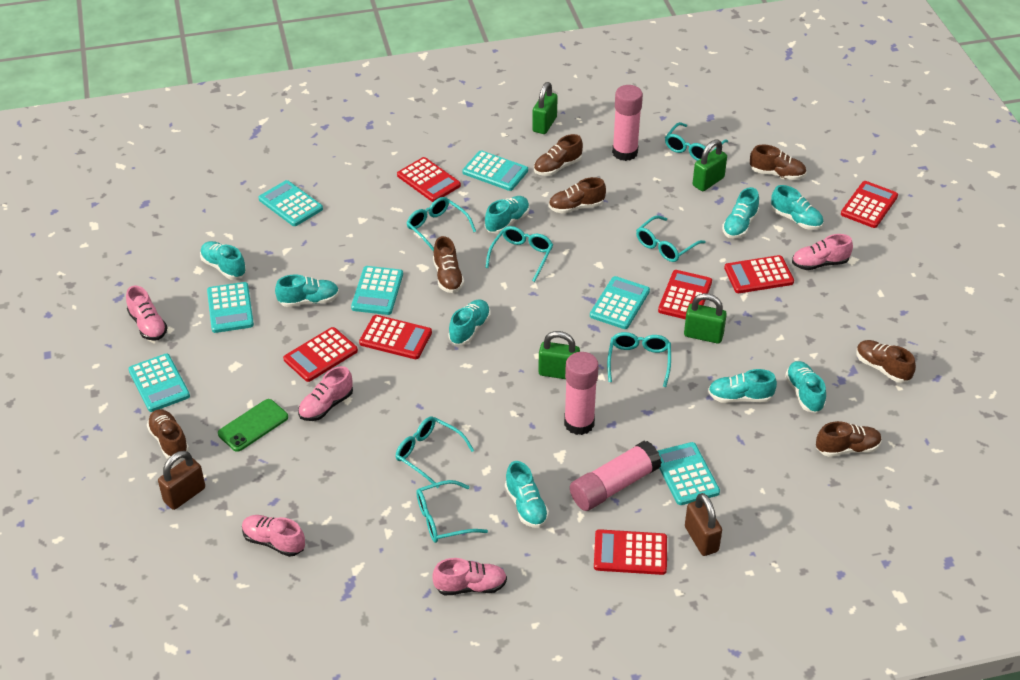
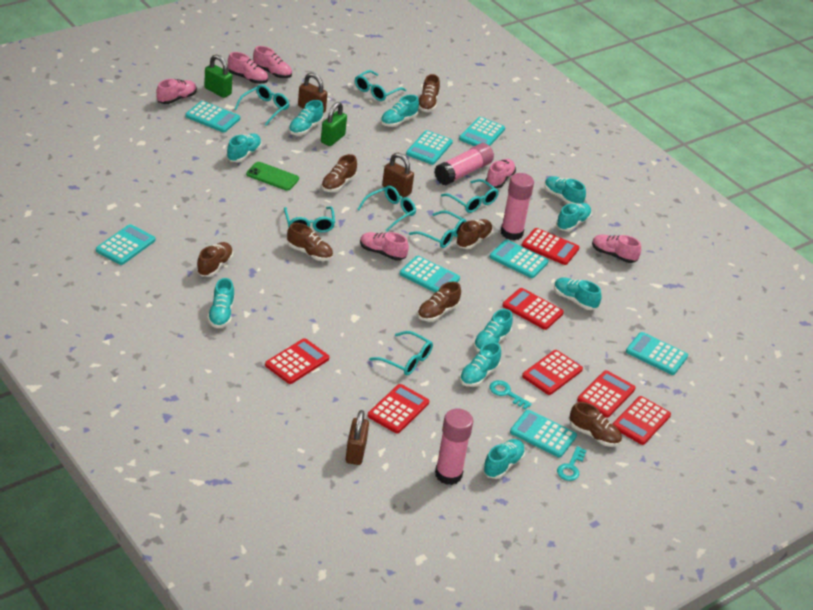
brown padlock: [158,451,205,510] [685,493,722,556] = 2 -> [298,73,328,113] [346,410,369,465] [382,153,414,198] = 3
green padlock: [532,82,558,134] [538,331,580,379] [684,293,727,344] [693,139,727,191] = 4 -> [204,54,232,98] [321,102,347,146] = 2
pink shoe: [126,286,167,341] [242,515,305,557] [298,366,353,421] [432,558,507,595] [792,234,853,270] = 5 -> [156,79,197,104] [228,52,268,84] [253,46,292,78] [360,232,409,261] [485,159,516,188] [592,235,641,263] = 6
turquoise calculator: [128,354,190,412] [207,282,254,333] [259,180,323,226] [351,266,403,315] [463,150,528,191] [590,276,650,329] [658,442,720,505] = 7 -> [96,224,155,265] [185,101,240,132] [400,256,460,293] [406,130,453,165] [459,117,505,146] [489,240,549,278] [510,410,577,458] [626,332,688,375] = 8
turquoise key: none = 0 -> [489,380,532,409] [557,446,587,481] = 2
turquoise shoe: [200,241,246,279] [275,274,339,307] [448,299,490,345] [485,196,530,234] [505,461,549,528] [708,369,777,403] [722,187,759,239] [771,185,823,230] [785,361,826,413] = 9 -> [207,278,235,328] [227,133,262,162] [288,100,324,135] [381,95,419,127] [459,342,501,387] [473,309,513,352] [483,439,525,479] [544,176,586,204] [554,277,602,310] [556,203,592,231] = 10

